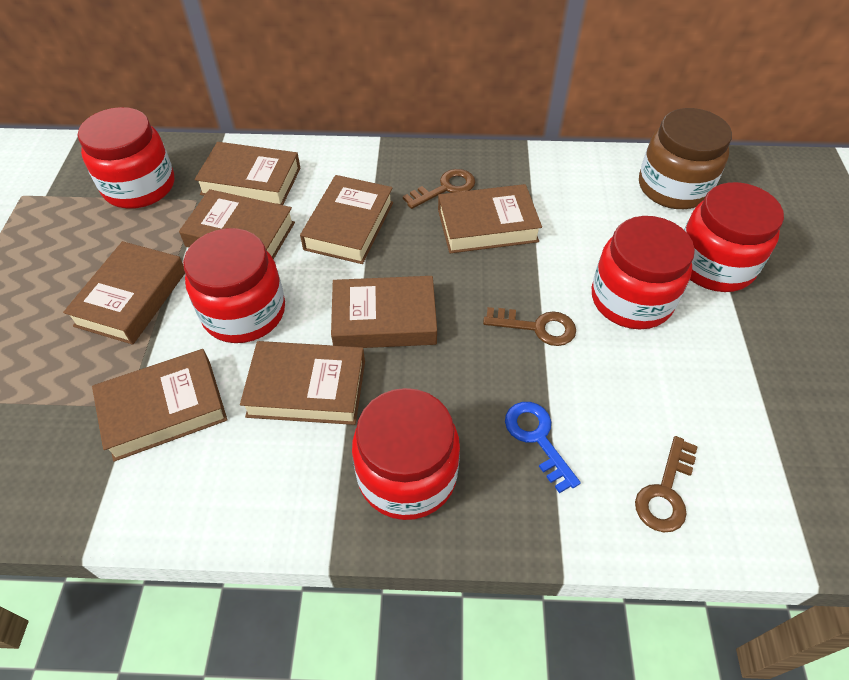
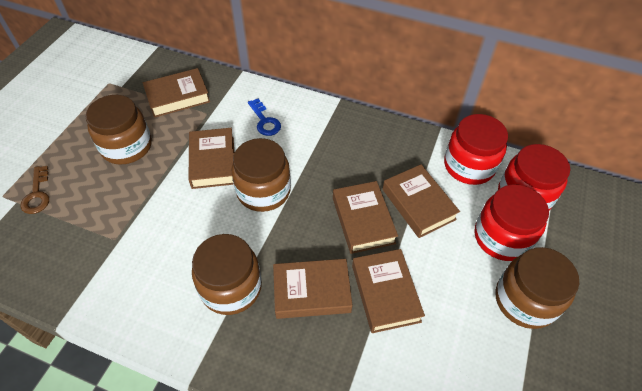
brown book: [63,241,185,345] [92,349,227,462] [179,189,295,259] [195,142,300,205] [240,341,365,425] [300,175,393,264] [331,276,437,348] [438,184,542,253] = 8 -> [143,68,210,118] [188,128,234,189] [273,259,353,319] [333,181,398,254] [352,249,425,333] [383,164,460,238] = 6
brown jar: [639,108,732,209] = 1 -> [85,95,152,165] [192,234,262,315] [232,138,291,212] [495,247,579,329] = 4
brown key: [403,169,475,209] [483,307,576,346] [635,436,698,532] = 3 -> [20,166,49,214] = 1
red jar: [78,107,174,209] [183,228,285,343] [352,388,460,520] [592,216,695,329] [684,182,784,292] = 5 -> [444,114,508,185] [474,184,549,261] [498,144,570,210] = 3

